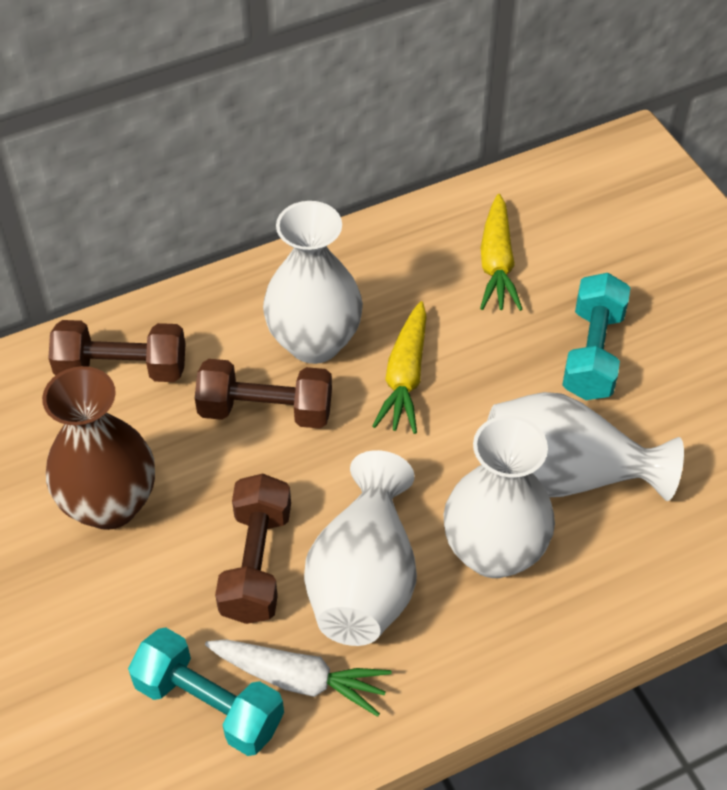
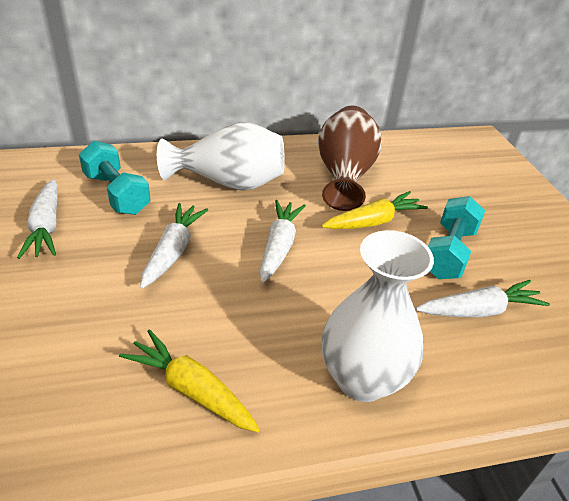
brown dumbbell: [48,320,185,382] [195,359,332,429] [215,474,291,624] = 3 -> none = 0
white carrot: [205,639,392,717] = 1 -> [17,179,58,259] [140,203,208,289] [260,200,306,283] [416,280,550,317] = 4
white vase: [263,201,363,364] [304,450,417,646] [444,415,555,578] [487,392,684,501] = 4 -> [157,122,285,191] [322,230,434,402] = 2

